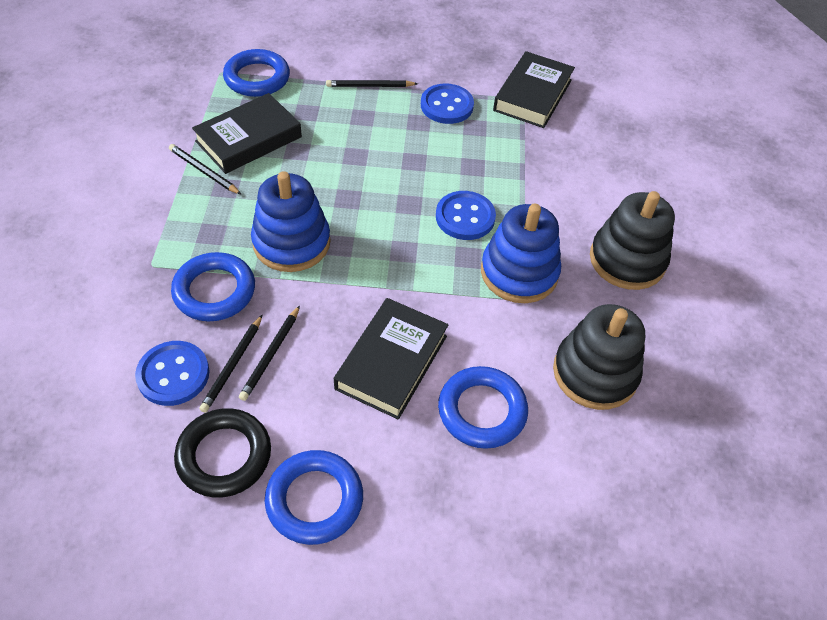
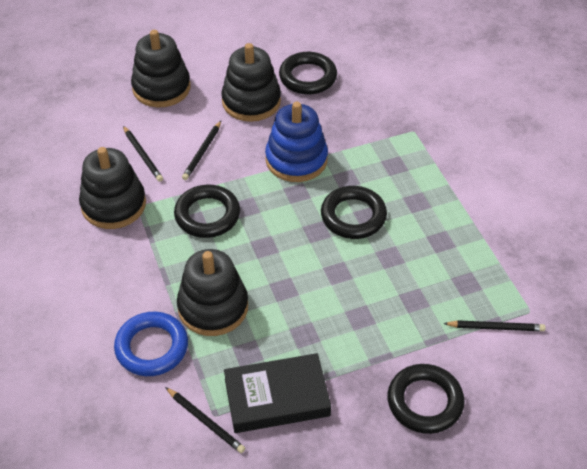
black book: [192,93,302,174] [334,298,448,420] [493,51,575,128] = 3 -> [224,353,331,433] = 1
black ring: [174,408,271,498] = 1 -> [174,185,240,238] [279,52,337,95] [321,186,387,239] [387,364,465,434] = 4
black stacking toy: [553,304,645,410] [590,191,675,290] = 2 -> [79,147,146,229] [131,30,191,107] [177,249,248,336] [221,43,281,122] = 4
blue button: [135,341,209,406] [421,84,474,124] [436,191,496,240] = 3 -> none = 0
blue ring: [171,252,255,321] [223,49,290,97] [265,450,363,545] [438,366,528,449] = 4 -> [114,312,188,376] = 1
blue stacking toy: [251,171,331,272] [481,203,561,303] = 2 -> [265,102,328,182] = 1

